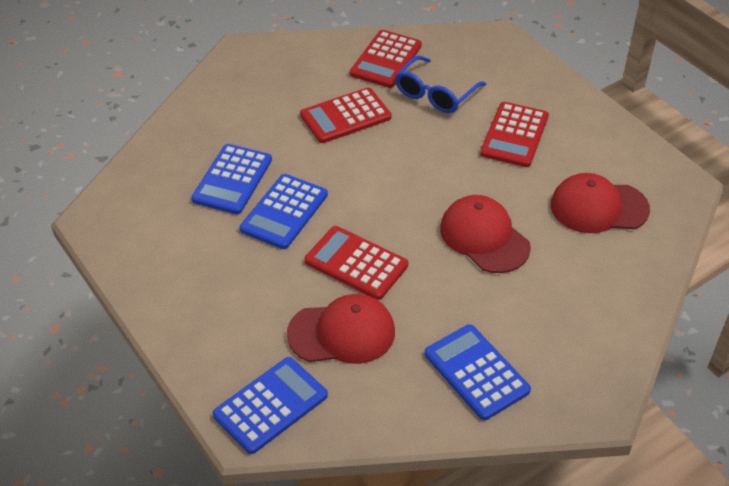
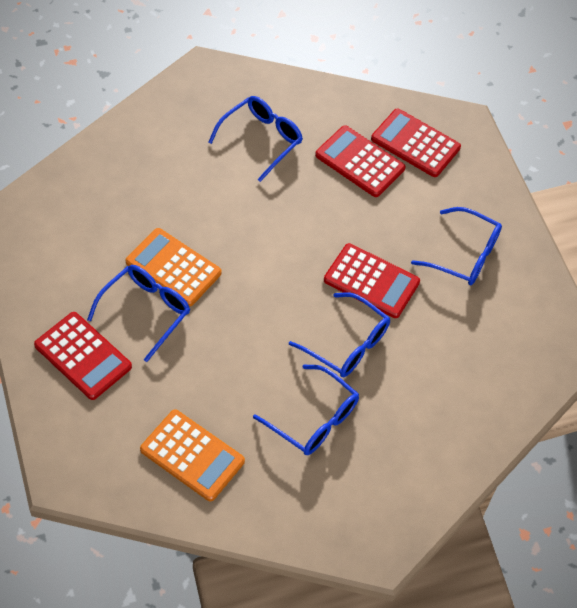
blue calculator: [191,144,272,214] [213,357,328,454] [240,174,328,249] [424,324,531,420] = 4 -> none = 0
blue glasses: [395,56,486,113] = 1 -> [87,265,190,362] [208,96,303,182] [253,365,359,455] [289,292,390,377] [411,207,502,285] = 5
orange calculator: none = 0 -> [126,228,221,306] [140,410,245,501] = 2
red cap: [287,294,395,364] [440,195,531,273] [551,173,650,233] = 3 -> none = 0

